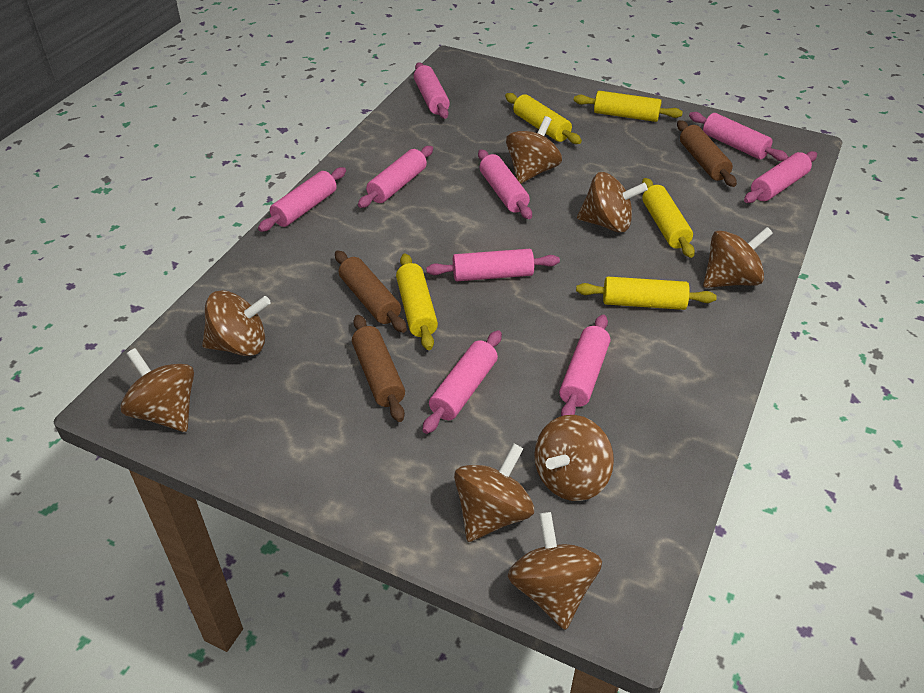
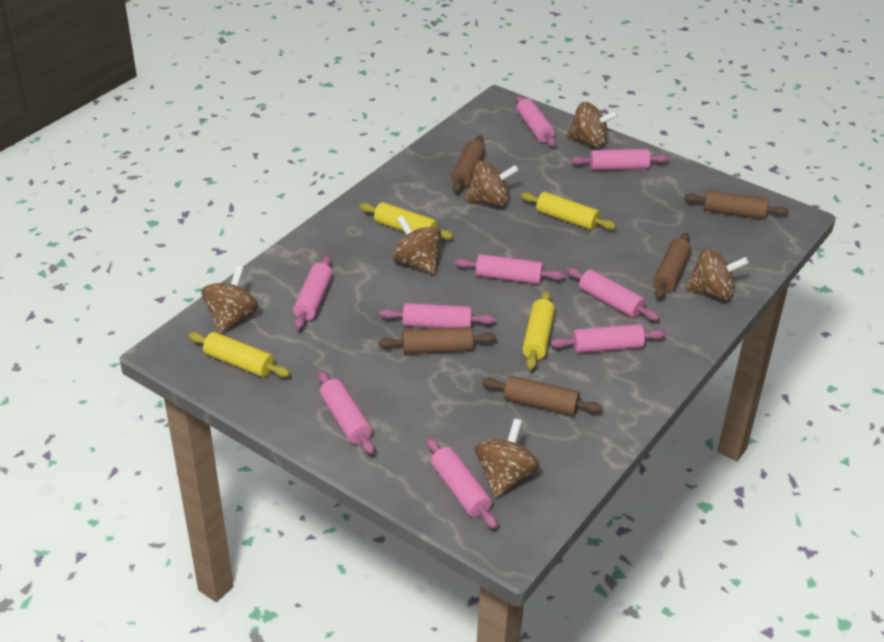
brown rolling pin: [335,250,407,333] [352,315,405,422] [677,120,737,187] = 3 -> [378,327,496,354] [451,135,485,192] [482,376,603,416] [654,233,691,299] [684,190,789,219] = 5
brown spinning top: [120,348,194,432] [202,290,271,356] [454,443,534,542] [506,116,562,184] [507,512,602,630] [534,415,614,501] [577,172,648,232] [703,227,773,288] = 8 -> [201,265,259,334] [392,215,441,275] [464,160,519,207] [475,418,540,498] [566,102,618,148] [685,248,749,300] = 6
yellow rolling pin: [396,253,438,350] [505,93,582,144] [574,91,683,122] [576,277,717,310] [642,178,695,258] = 5 -> [188,332,290,377] [359,202,453,240] [521,192,616,230] [522,291,555,370] = 4

